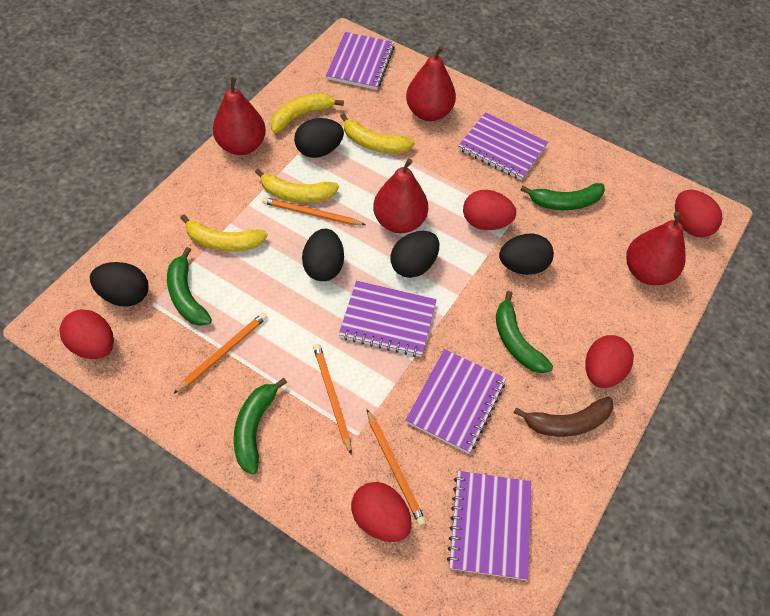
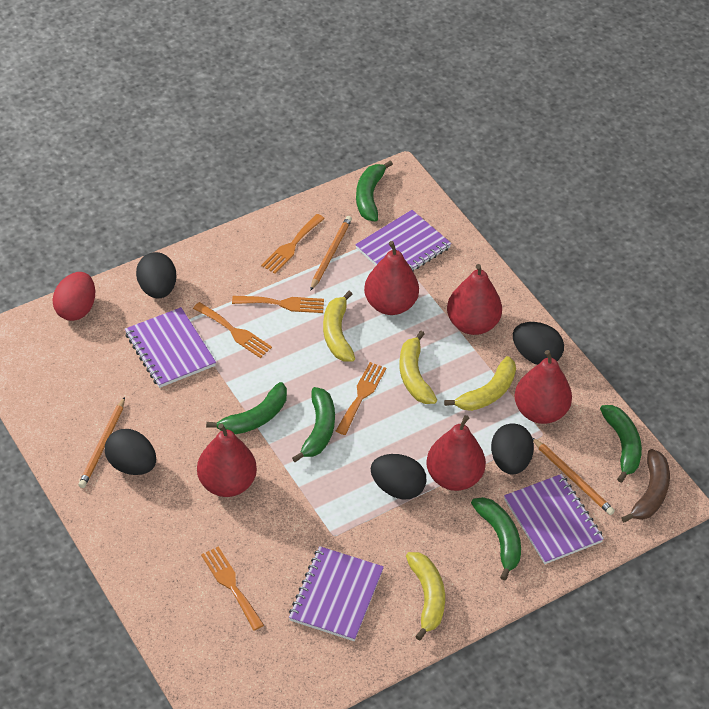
green banana: [167,247,212,326] [234,378,287,475] [496,291,553,373] [520,183,605,210] = 4 -> [206,382,287,434] [292,387,335,462] [356,160,393,222] [471,497,521,581] [600,405,642,483] = 5
orange fork: none = 0 -> [193,302,272,358] [201,546,264,631] [232,296,324,313] [261,214,325,274] [336,362,386,435] = 5
orange pencil: [173,312,267,394] [262,197,366,225] [313,344,352,455] [367,409,426,526] = 4 -> [78,397,125,488] [310,216,352,291] [532,438,615,515] = 3
purple notebook: [326,32,395,90] [339,281,437,357] [405,349,506,454] [447,471,531,580] [458,112,548,180] = 5 -> [125,307,216,388] [289,546,384,641] [355,210,452,271] [504,474,604,564] = 4
red egg: [59,309,114,359] [351,482,412,542] [463,190,516,230] [585,335,634,388] [675,190,722,237] = 5 -> [52,272,95,321] = 1
red pear: [213,77,266,155] [373,159,428,233] [406,46,456,121] [626,212,686,285] = 4 -> [197,423,257,497] [364,241,419,315] [426,415,486,491] [447,264,502,335] [514,350,572,424] = 5

